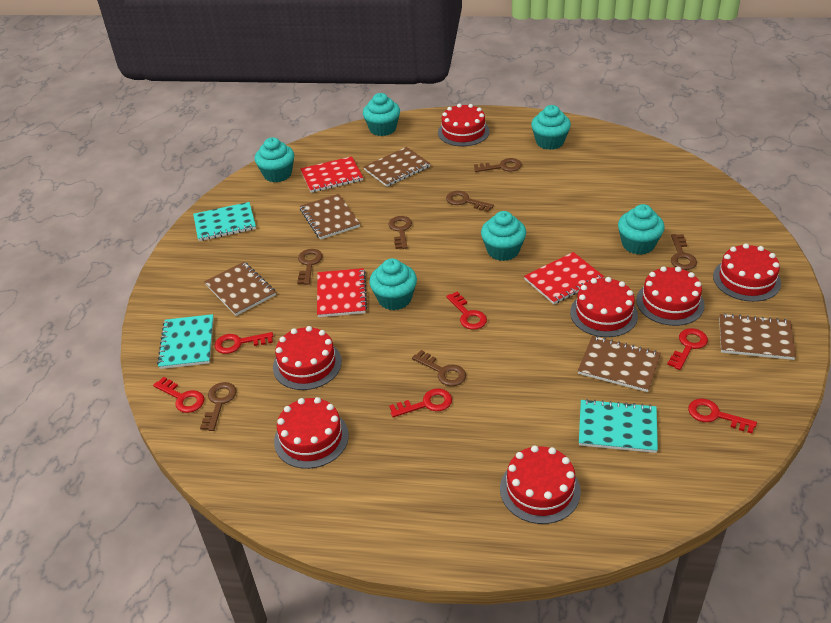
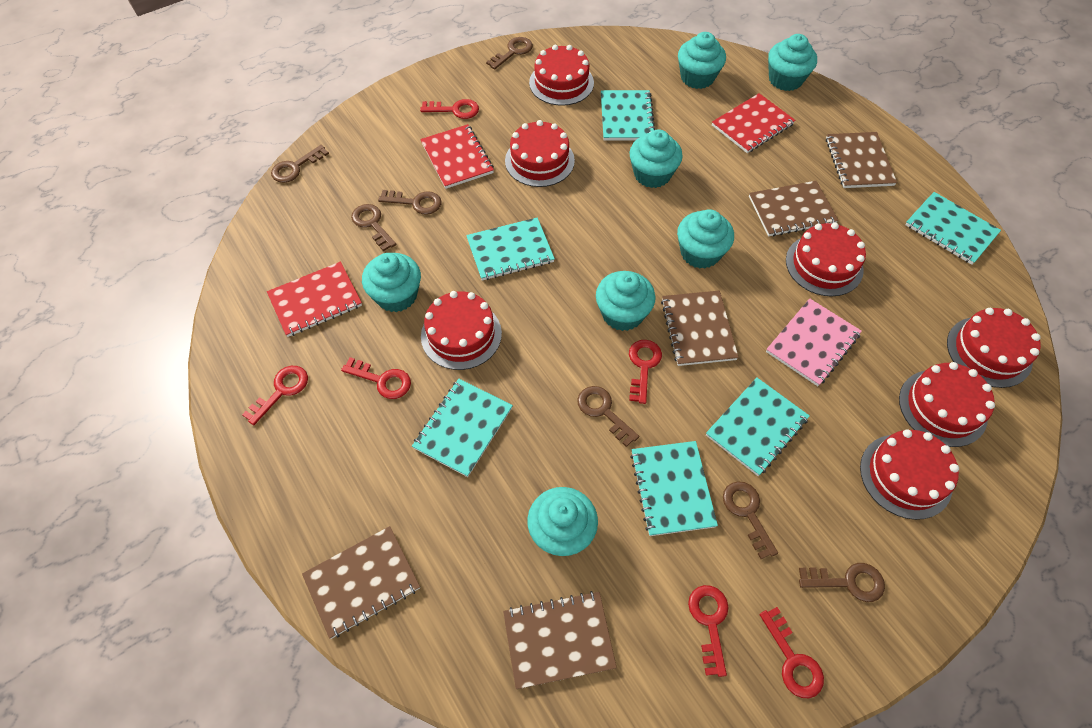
pink notebook: none = 0 -> [766,298,862,386] = 1
turquoise cupcake: [255,137,294,182] [363,93,400,136] [369,258,417,310] [481,211,526,261] [531,105,571,150] [618,204,664,255] = 6 -> [362,253,421,312] [527,487,598,556] [596,271,656,331] [629,130,683,188] [677,209,734,269] [678,32,726,89] [768,34,817,91] = 7
turquoise notebook: [157,314,214,369] [193,202,256,241] [579,399,658,453] = 3 -> [412,379,513,477] [466,217,555,281] [601,90,655,141] [630,441,718,536] [706,378,810,476] [905,192,1001,265] = 6

